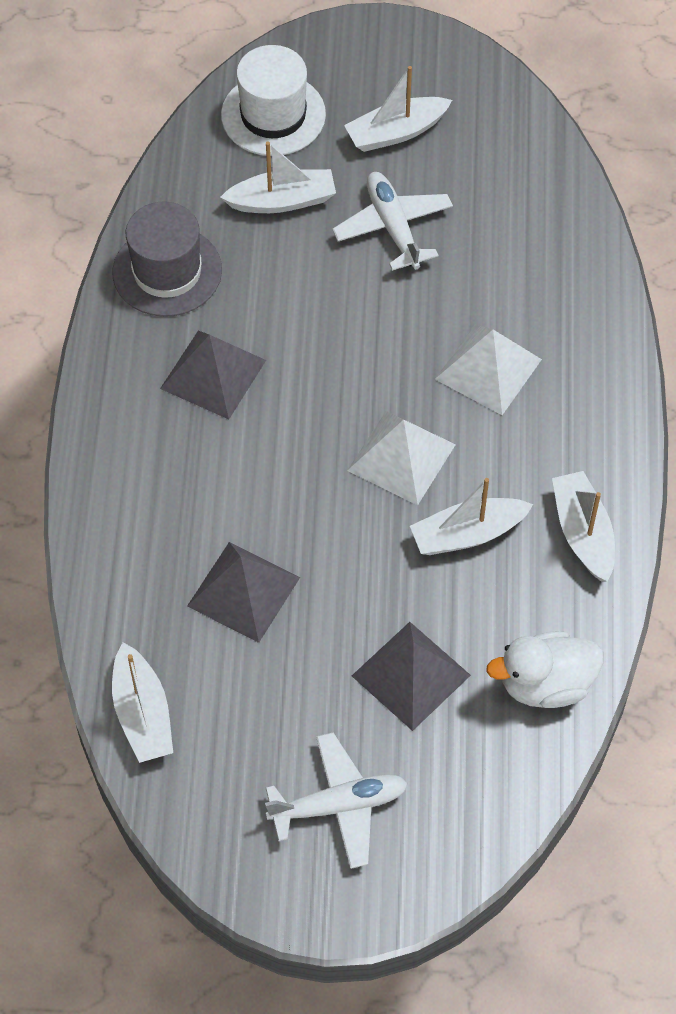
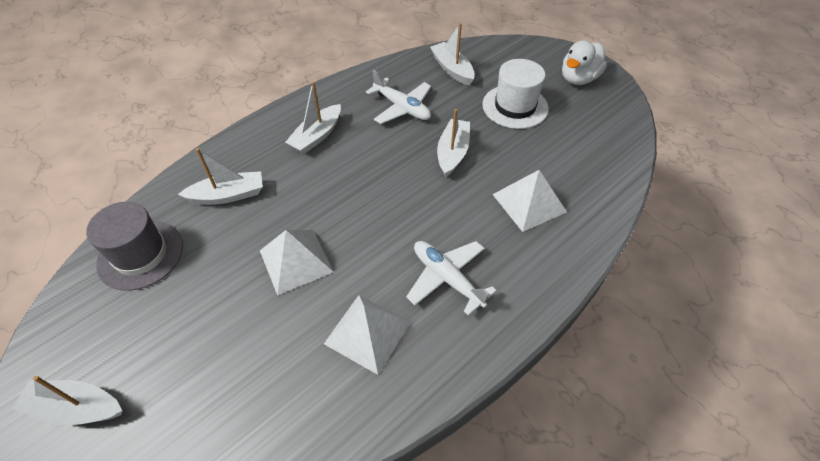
grey pyramid: [160,331,266,419] [187,542,300,643] [352,622,471,731] = 3 -> none = 0
white pyramid: [347,411,456,505] [435,324,542,415] = 2 -> [260,230,334,295] [324,295,411,375] [492,170,567,232] = 3

